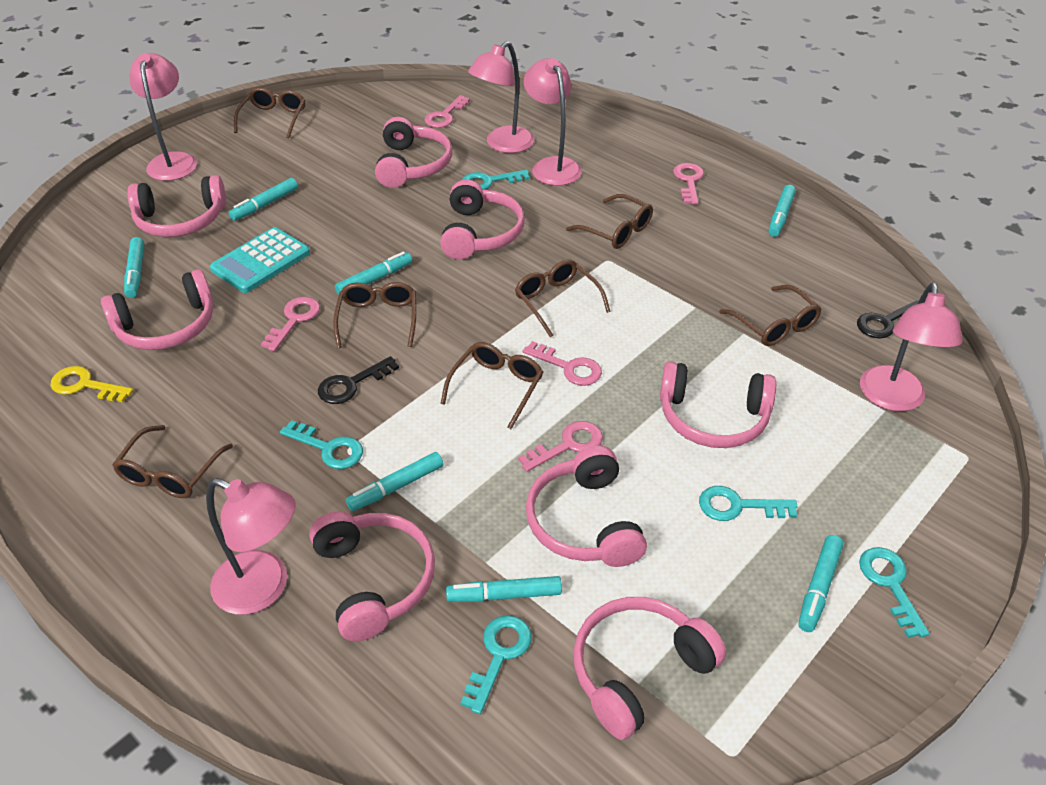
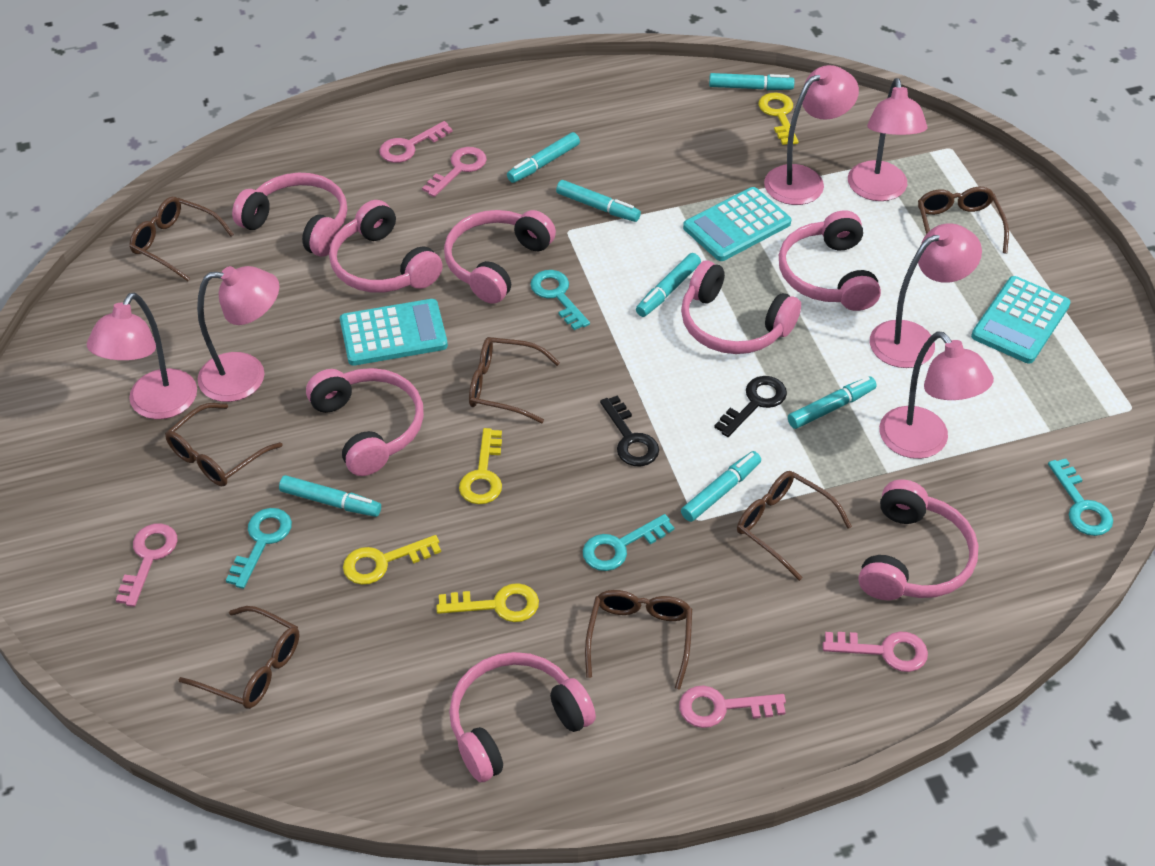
pink lamp: [130,53,197,181] [206,478,296,615] [468,41,534,153] [524,58,582,186] [860,283,963,411] = 5 -> [87,293,197,419] [197,266,279,402] [764,65,859,205] [848,78,927,201] [870,223,982,368] [879,331,994,459] = 6
turquoise calculator: [210,227,310,293] = 1 -> [340,299,448,366] [683,187,791,261] [971,276,1071,364] = 3
turquoise key: [280,420,363,469] [460,615,532,714] [462,170,530,190] [699,486,798,521] [859,547,929,638] = 5 -> [226,508,292,589] [530,270,590,330] [583,514,674,571] [1048,459,1113,536] = 4
yellow key: [51,366,133,402] = 1 -> [343,535,441,585] [436,583,539,622] [459,428,502,504] [758,93,799,145] = 4

